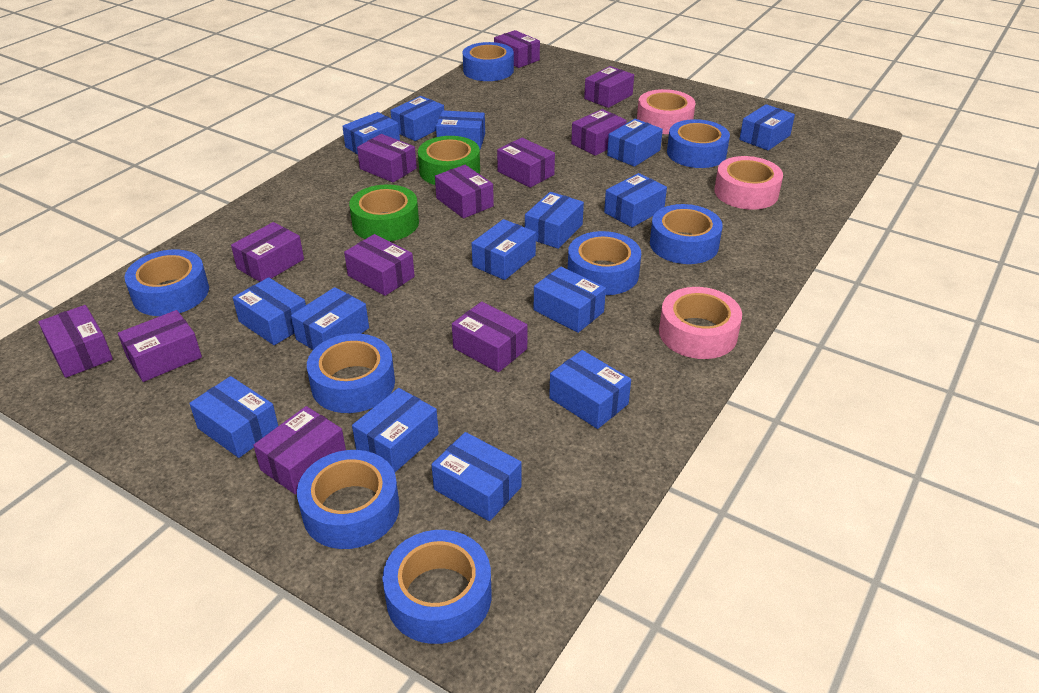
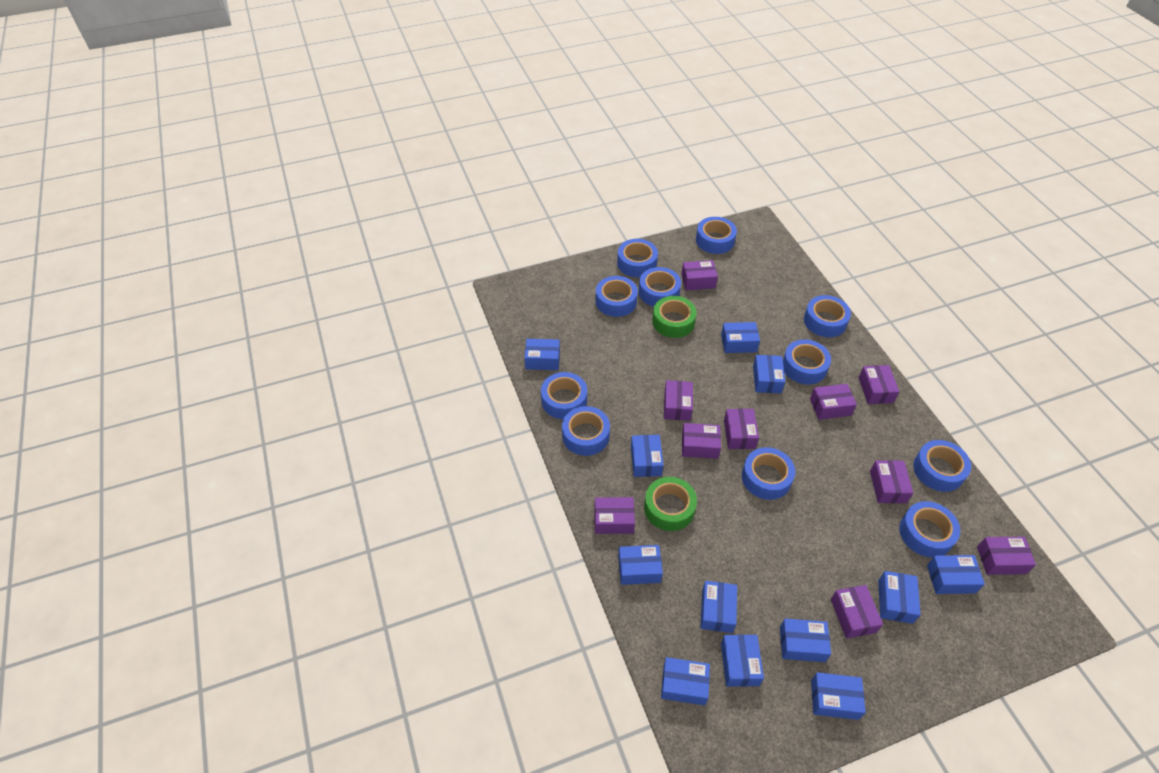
blue box: [189,376,278,458] [233,277,306,345] [291,287,369,350] [342,112,400,154] [352,388,439,472] [390,96,444,141] [431,432,522,521] [436,110,485,149] [472,219,536,280] [525,192,584,249] [534,266,606,333] [549,350,631,429] [604,173,667,227] [607,119,663,167] [740,104,795,150] = 15 -> [524,339,560,370] [618,545,663,585] [631,435,664,477] [661,657,710,705] [700,581,737,633] [721,322,760,353] [721,635,764,687] [753,355,785,393] [780,619,831,662] [811,672,866,720] [878,571,921,624] [927,555,985,594] = 12
blue tape: [124,250,209,316] [297,450,400,549] [307,333,395,413] [382,530,491,644] [463,42,514,81] [568,231,641,295] [650,204,723,264] [667,119,730,168] = 8 -> [541,372,587,419] [562,406,610,456] [595,276,638,317] [617,239,658,277] [639,267,681,307] [696,217,737,254] [742,447,795,500] [783,339,831,385] [804,295,851,337] [899,501,960,558] [913,440,971,492] = 11
pink tape: [637,89,696,134] [659,287,742,359] [714,156,783,210] = 3 -> none = 0
purple box: [38,305,113,378] [118,310,202,382] [231,222,304,282] [253,406,346,495] [344,234,415,296] [357,134,417,182] [435,165,494,218] [452,302,528,372] [494,30,540,68] [497,138,555,188] [571,109,627,156] [584,66,634,108] = 12 -> [594,497,635,534] [664,380,693,421] [681,260,718,291] [682,423,721,459] [724,409,759,449] [810,384,857,420] [831,585,883,639] [858,365,899,404] [870,460,913,503] [977,537,1036,575] = 10

